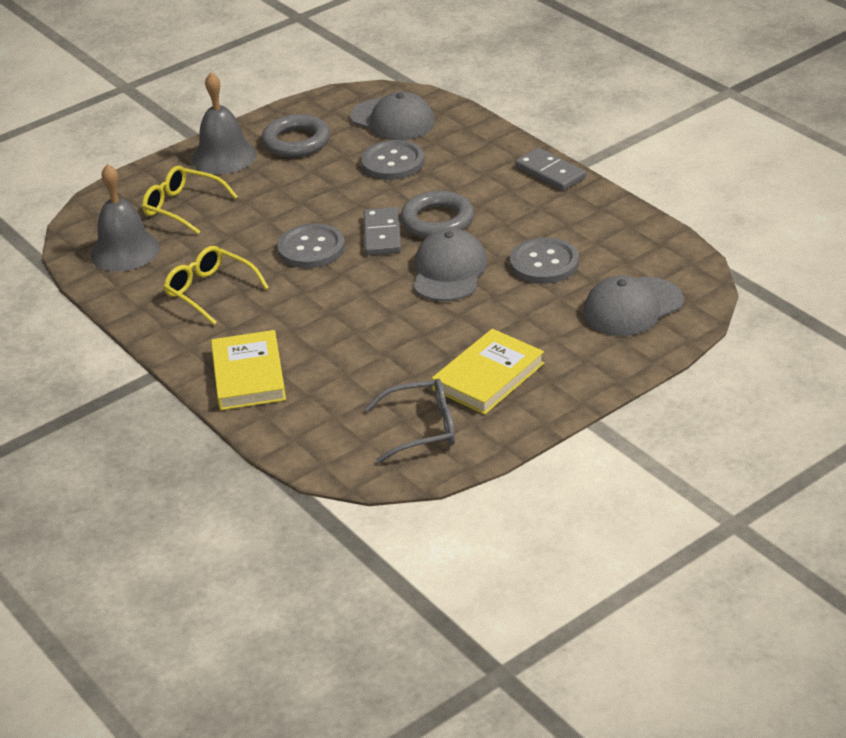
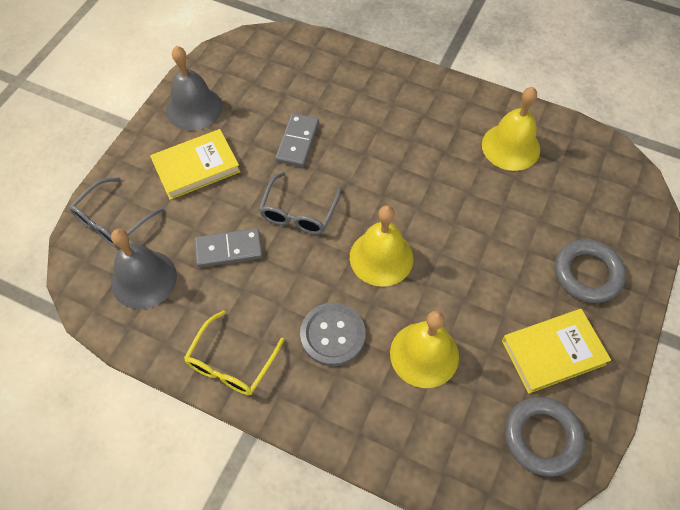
grey button: [277,223,345,268] [361,140,424,180] [510,237,579,284] = 3 -> [300,303,366,366] = 1
grey cap: [351,91,435,140] [413,228,487,301] [583,276,683,336] = 3 -> none = 0
grey glasses: [365,379,455,463] = 1 -> [69,177,164,248] [259,172,342,234] = 2
yellow bell: none = 0 -> [350,205,413,287] [390,311,459,388] [482,87,540,171] = 3
yellow glasses: [142,166,238,234] [163,246,269,325] = 2 -> [184,310,284,395] = 1

